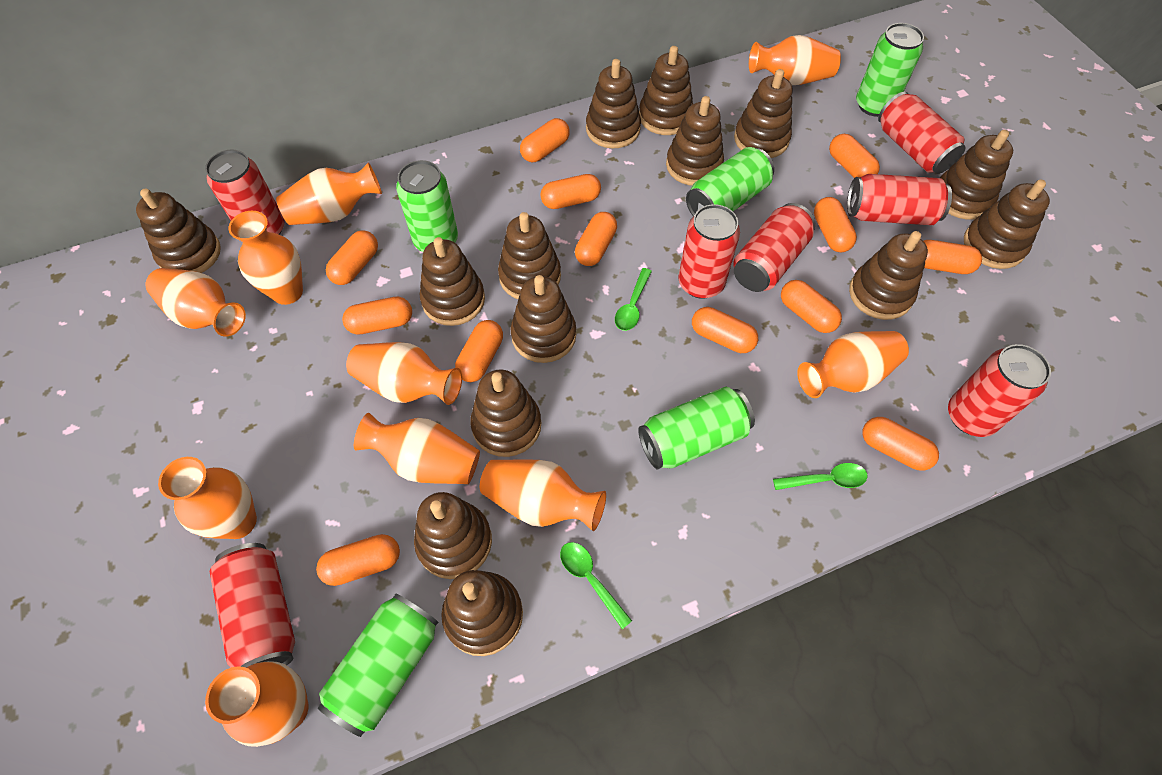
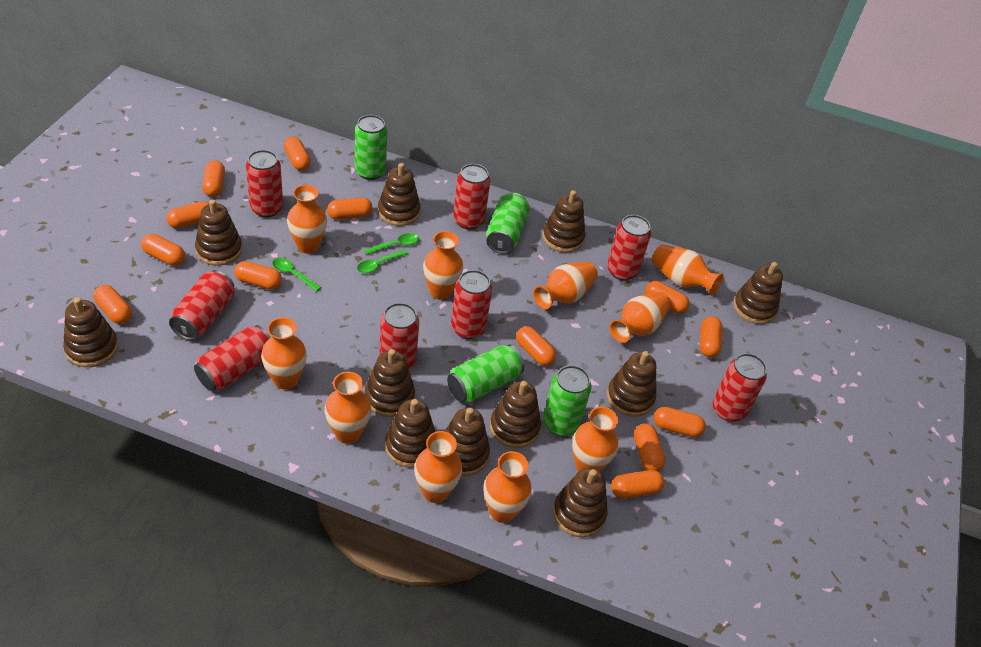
brown stacking toy: [136,188,221,273] [414,492,492,579] [420,237,485,326] [441,570,523,656] [470,370,541,457] [498,212,561,299] [511,275,576,363] [586,59,641,148] [639,46,693,135] [666,96,724,186] [734,69,793,158] [849,231,928,320] [940,130,1013,219] [964,179,1050,269] = 14 -> [63,297,118,367] [195,199,242,266] [365,349,415,417] [378,163,421,226] [385,399,435,468] [445,408,490,476] [490,381,541,448] [543,190,586,253] [553,468,608,537] [607,351,656,417] [733,262,783,324] = 11
green can: [318,594,439,737] [396,160,458,252] [638,387,755,470] [686,147,774,216] [856,23,924,117] = 5 -> [355,115,387,180] [447,344,524,403] [486,193,530,254] [543,365,591,436] = 4
red can: [205,149,284,235] [210,543,295,668] [679,204,740,299] [733,203,816,292] [847,174,952,225] [878,92,966,174] [948,344,1051,437] = 7 -> [169,270,235,340] [194,325,271,391] [246,150,283,217] [379,303,419,370] [451,270,492,339] [453,164,490,229] [607,215,651,281] [713,353,767,422] = 8

